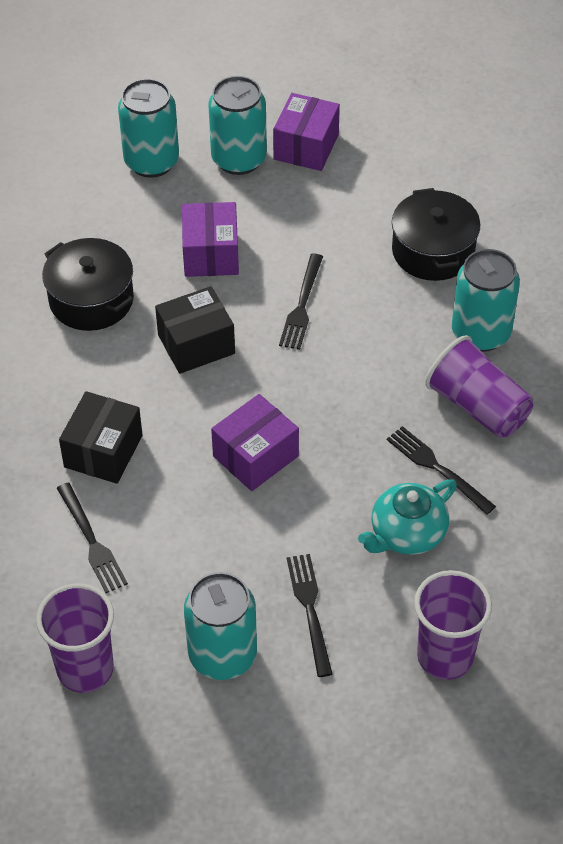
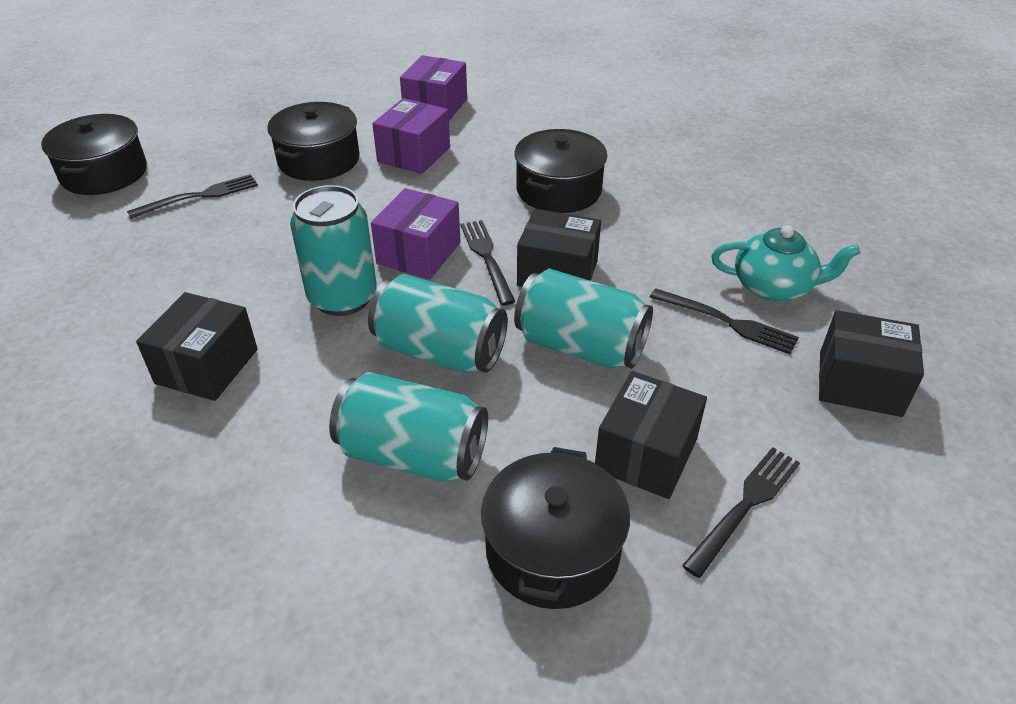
black box: [59,391,143,484] [155,286,235,374] = 2 -> [136,292,258,401] [517,209,601,287] [595,371,707,499] [819,310,924,417] = 4
black pot: [42,238,134,331] [392,188,480,281] = 2 -> [41,114,147,195] [267,102,359,181] [481,447,630,609] [514,129,607,213] = 4
purple cup: [36,583,114,693] [414,570,492,680] [425,335,533,438] = 3 -> none = 0

